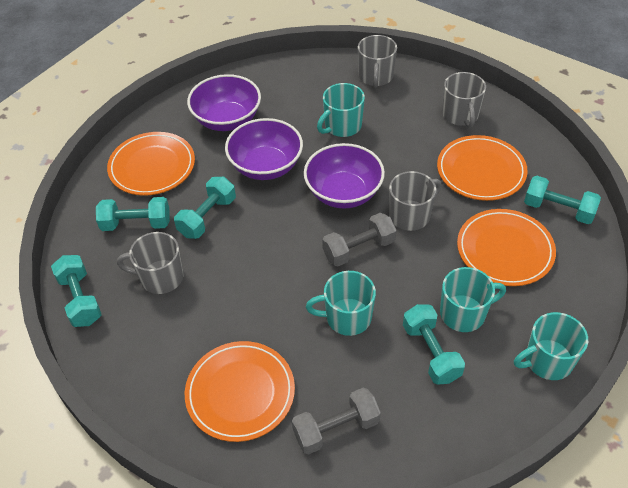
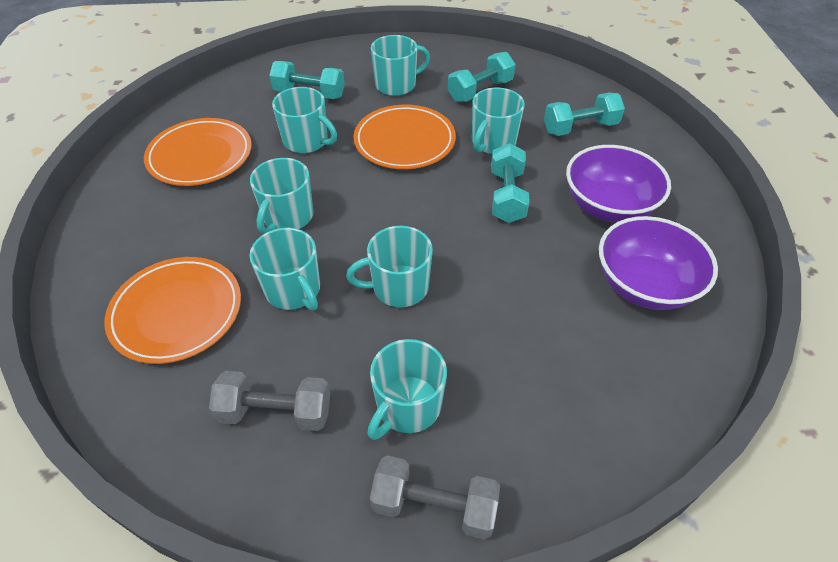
grey mug: [117,232,184,294] [358,35,397,88] [389,171,442,231] [442,72,486,128] = 4 -> none = 0
orange plate: [107,132,195,196] [185,341,295,442] [437,135,528,201] [457,209,556,286] = 4 -> [104,257,241,364] [144,118,252,186] [353,105,456,169] = 3
purple bowl: [187,74,261,131] [225,118,303,180] [304,143,385,208] = 3 -> [566,145,671,223] [599,216,718,310] = 2
turquoise dumbbell: [51,255,102,327] [96,197,170,231] [174,177,236,239] [403,304,465,385] [524,176,601,224] = 5 -> [269,61,345,99] [448,52,516,102] [491,143,530,223] [544,93,625,136] = 4
turquoise mug: [306,271,376,336] [317,83,365,137] [440,267,506,332] [514,312,588,380] = 4 -> [249,228,320,311] [250,158,314,234] [272,87,337,153] [346,226,433,307] [368,339,447,440] [371,35,430,96] [472,88,525,154] = 7

